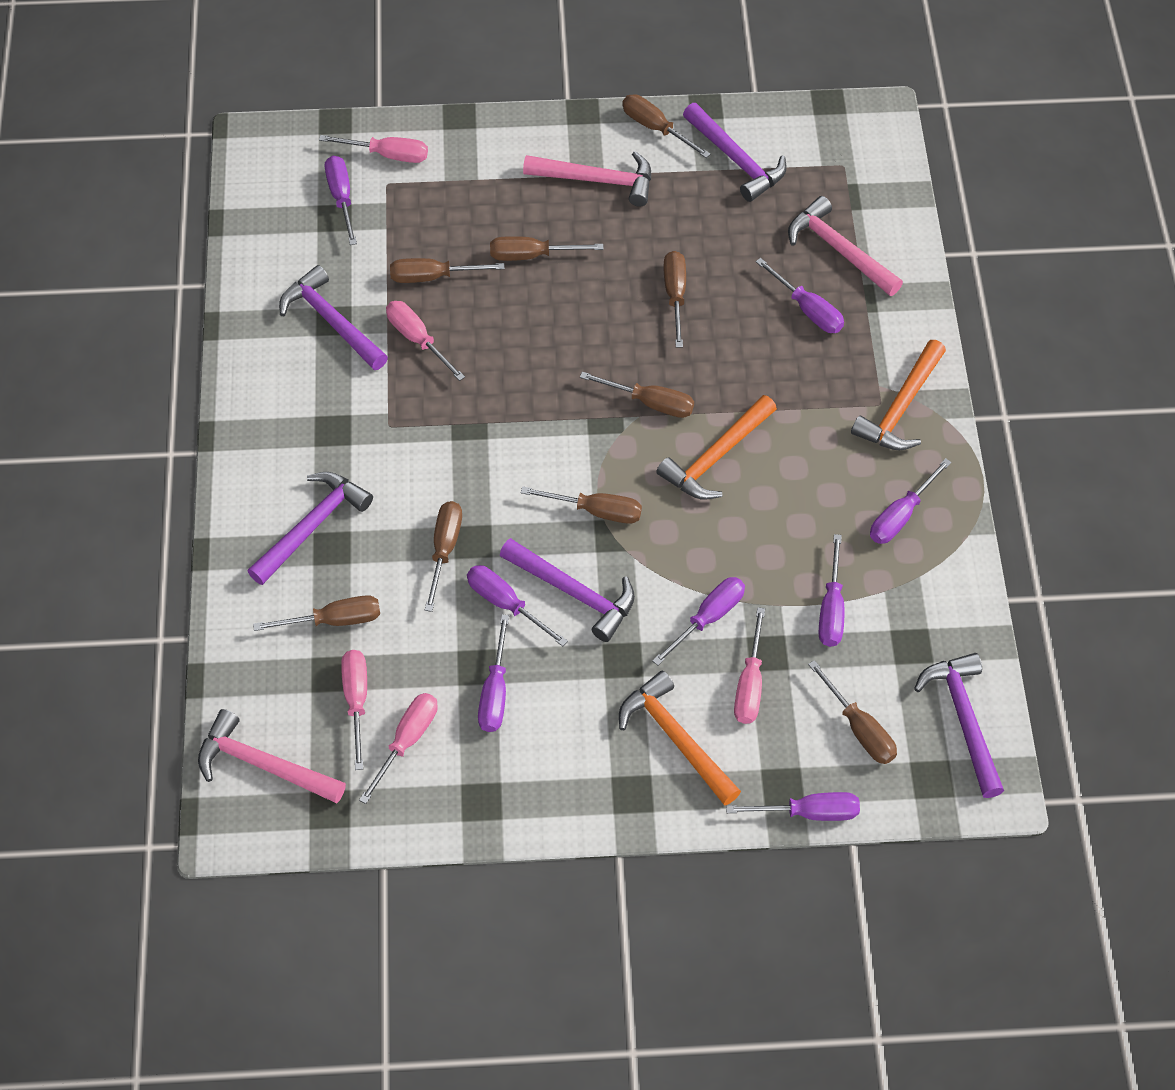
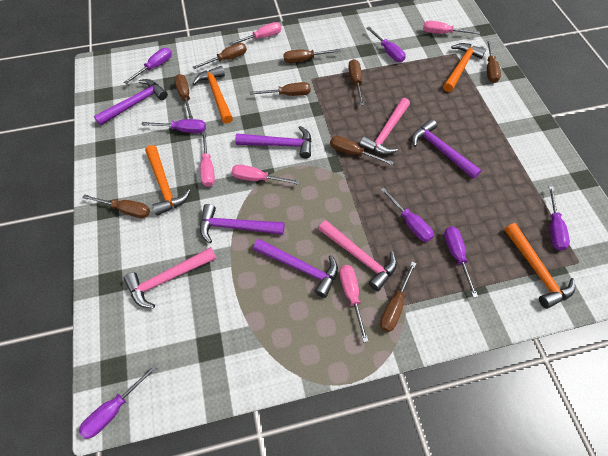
orange hammer: [619,671,741,806] [656,395,777,500] [851,340,946,450] = 3 -> [145,145,191,216] [193,66,233,124] [443,43,486,92] [504,223,575,309] = 4
purple screwdriver: [325,156,357,245] [467,565,568,647] [478,615,509,732] [652,577,745,666] [726,792,860,821] [756,258,844,333] [819,534,844,647] [870,458,951,544] = 8 -> [79,364,157,439] [124,48,172,84] [141,119,206,133] [367,27,406,62] [381,188,434,242] [444,226,478,298] [549,186,570,250] = 7

